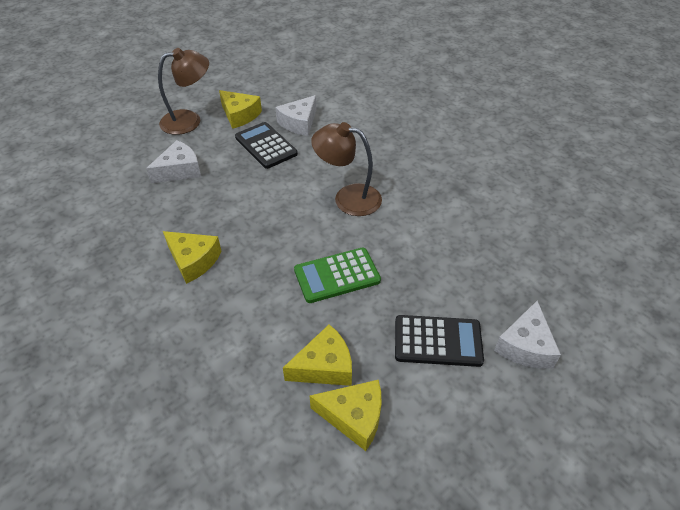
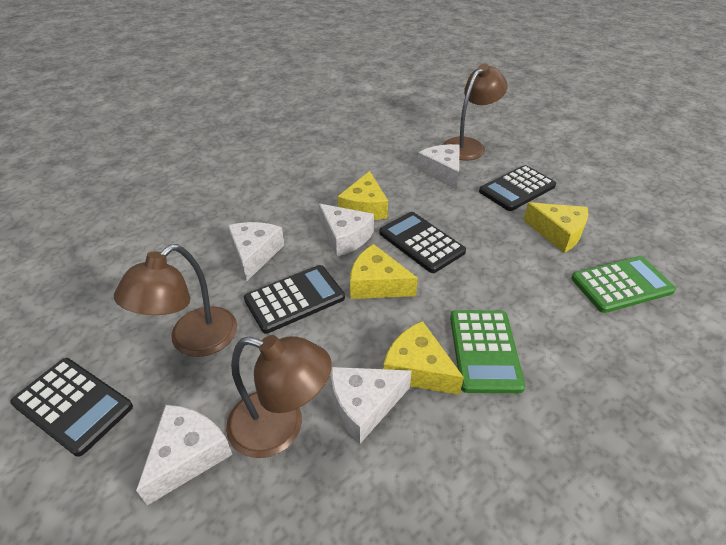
black calculator: [235,122,298,169] [395,315,484,367] = 2 -> [10,358,133,457] [244,265,345,334] [379,212,466,273] [479,165,556,211] = 4
brown lamp: [158,48,209,135] [311,122,382,216] = 2 -> [114,244,237,357] [226,335,332,458] [443,64,508,161] = 3
green calculator: [294,248,381,303] = 1 -> [450,310,525,393] [571,256,676,313] = 2
white cheese: [146,140,201,183] [275,95,316,136] [494,301,561,369] = 3 -> [136,405,232,505] [228,222,284,281] [319,204,374,257] [331,367,412,444] [417,144,460,189] = 5

